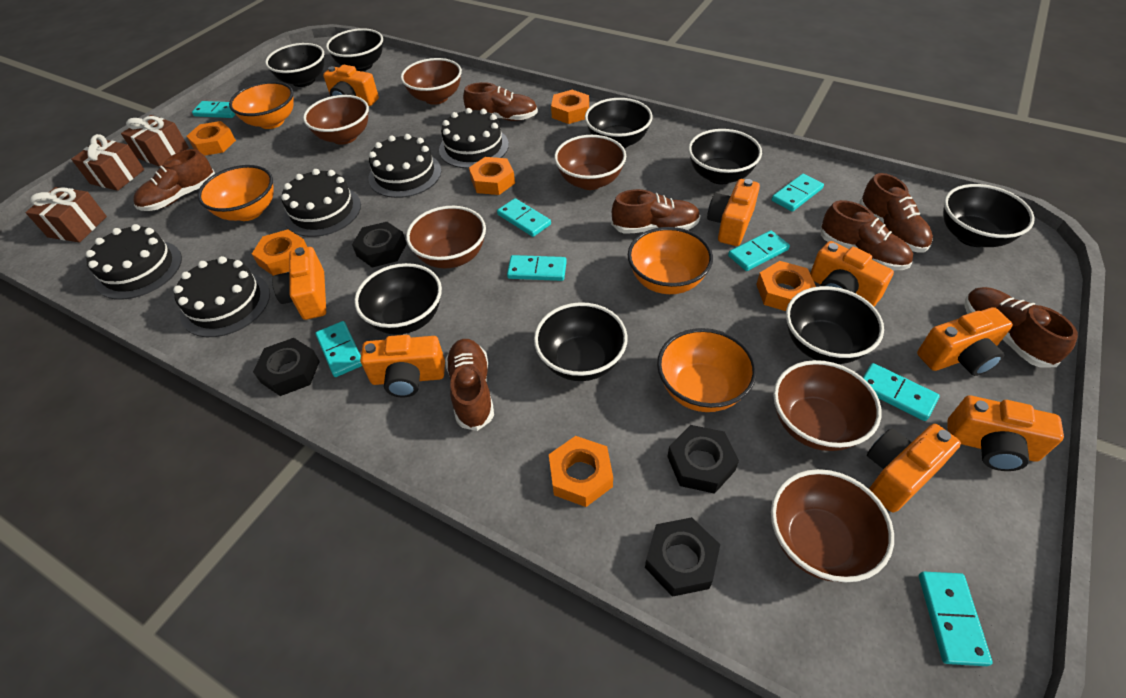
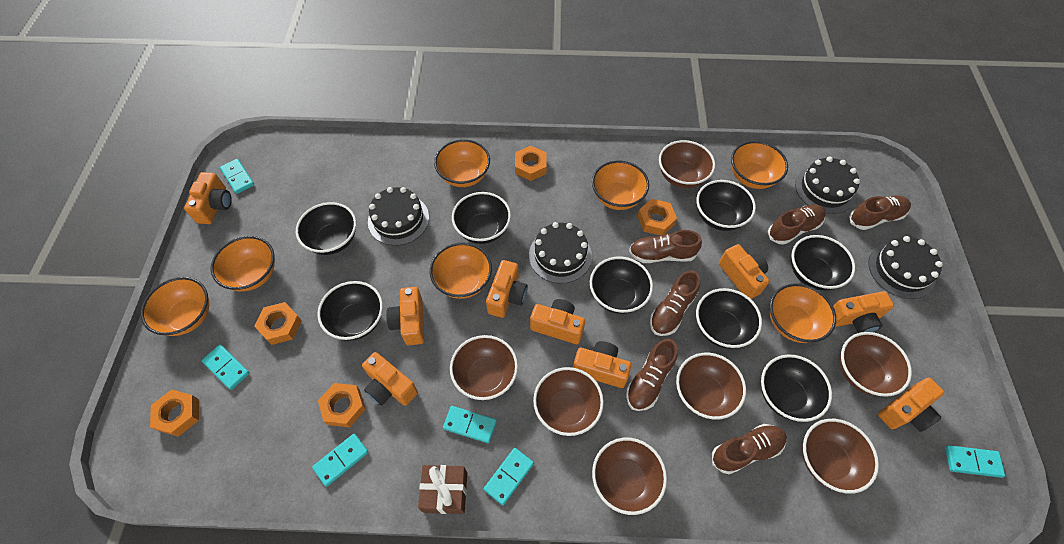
black cake: [86,224,182,300] [173,256,270,337] [281,169,361,237] [369,134,441,198] [439,108,509,169] = 5 -> [368,187,429,246] [529,222,592,283] [795,157,860,214] [868,236,943,299] = 4
black nut: [253,338,320,396] [352,222,406,267] [645,517,720,597] [667,425,739,494] = 4 -> none = 0
brown bowl: [303,95,369,145] [401,58,462,105] [406,206,486,268] [554,135,626,190] [771,469,894,583] [773,360,881,451] = 6 -> [450,335,518,400] [533,367,604,436] [592,438,667,515] [659,140,715,188] [676,353,746,419] [802,419,879,494] [840,332,912,397] = 7
brown gift: [26,187,107,243] [71,134,144,191] [121,115,189,167] = 3 -> [418,465,467,514] = 1
brown shoe: [133,149,215,211] [445,339,494,431] [463,82,538,121] [611,189,701,234] [821,200,913,270] [859,173,933,253] [965,287,1078,367] = 7 -> [626,339,678,411] [629,230,702,263] [650,270,700,336] [712,424,787,474] [768,205,826,245] [849,196,911,230] = 6
orange bowl: [198,165,274,221] [229,81,294,129] [628,227,713,294] [657,328,757,412] = 4 -> [141,277,209,336] [211,236,275,291] [430,242,492,299] [434,139,490,187] [592,160,649,210] [731,141,788,189] [770,283,836,343] = 7
orange camera: [272,247,326,320] [323,65,379,106] [360,335,445,397] [707,179,760,246] [810,241,894,306] [867,424,961,513] [917,307,1013,376] [947,396,1064,471] = 8 -> [184,172,232,224] [362,352,418,406] [386,287,424,345] [486,260,528,318] [530,299,585,344] [573,341,631,388] [719,244,769,299] [833,291,894,333] [878,378,944,432] = 9
orange nut: [187,121,236,156] [252,230,307,276] [469,157,515,195] [549,436,613,507] [551,90,589,124] [756,261,816,311] = 6 -> [150,389,199,437] [254,302,302,345] [318,383,366,427] [515,146,547,181] [638,199,677,235] = 5
turquoise domino: [192,101,236,118] [315,321,362,377] [497,198,551,237] [507,255,567,281] [728,230,790,271] [771,174,824,212] [863,363,940,421] [919,572,993,666] = 8 -> [201,345,250,390] [220,159,254,194] [312,434,368,487] [443,406,497,443] [484,448,534,505] [945,445,1005,478] = 6

